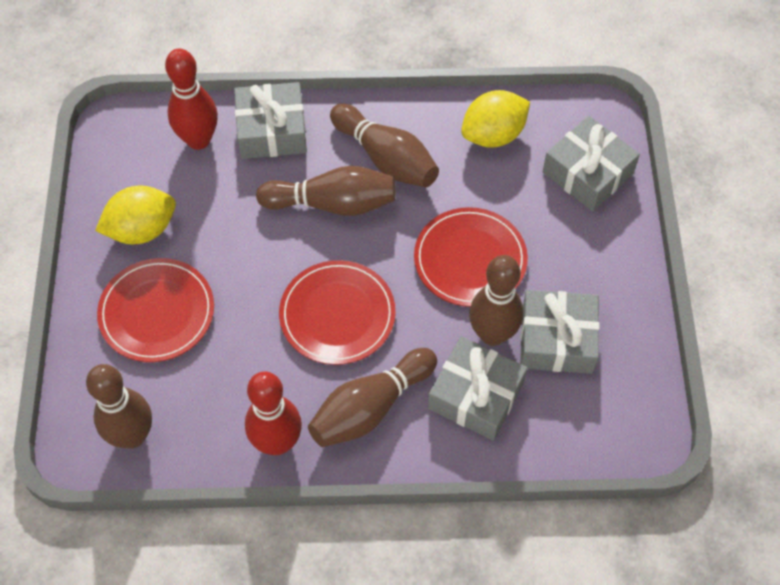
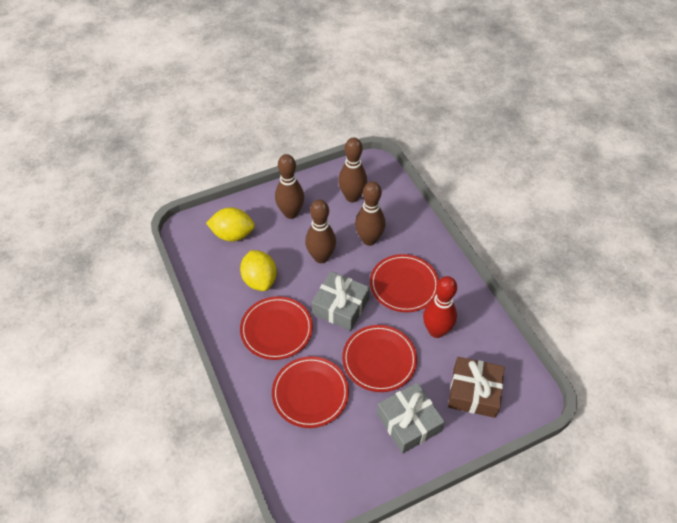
brown bowling pin: [86,364,152,448] [256,166,396,216] [308,348,437,447] [330,103,439,187] [469,255,523,346] = 5 -> [275,154,304,219] [305,199,336,263] [338,138,367,202] [355,181,385,246] = 4
brown gift: none = 0 -> [448,357,505,418] = 1
grey gift: [234,82,307,159] [428,336,527,441] [520,290,600,374] [543,116,640,211] = 4 -> [311,271,370,331] [377,382,445,454] = 2
red bowling pin: [165,48,218,150] [245,371,302,455] = 2 -> [423,276,457,338] = 1
red plate: [97,258,214,362] [279,260,396,365] [414,207,528,307] = 3 -> [240,296,313,360] [272,356,349,428] [342,325,417,392] [370,254,439,312] = 4

